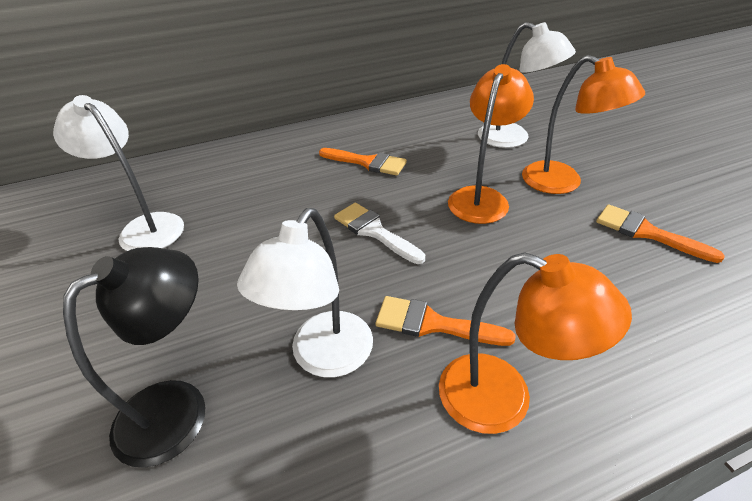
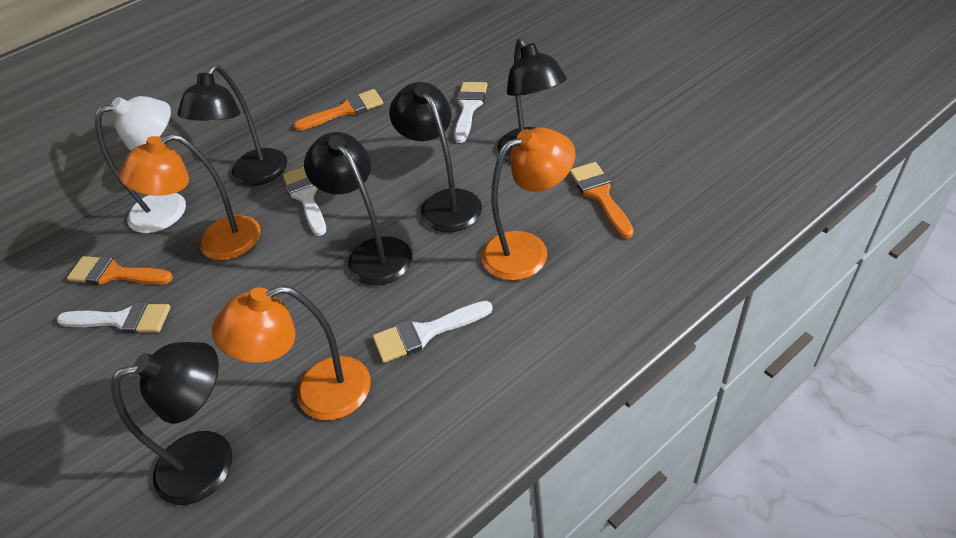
black lamp: [63,247,206,468] = 1 -> [111,342,232,505] [177,65,287,186] [304,132,412,286] [389,82,482,232] [497,37,567,163] = 5
white brush: [334,203,425,264] = 1 -> [57,302,171,334] [283,167,326,236] [372,301,493,363] [454,82,487,143] = 4
white lamp: [53,95,184,251] [237,208,373,377] [478,22,576,148] = 3 -> [95,96,186,233] = 1

